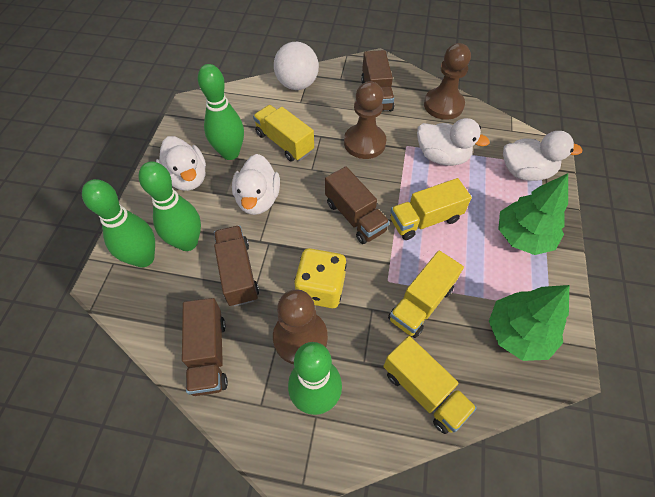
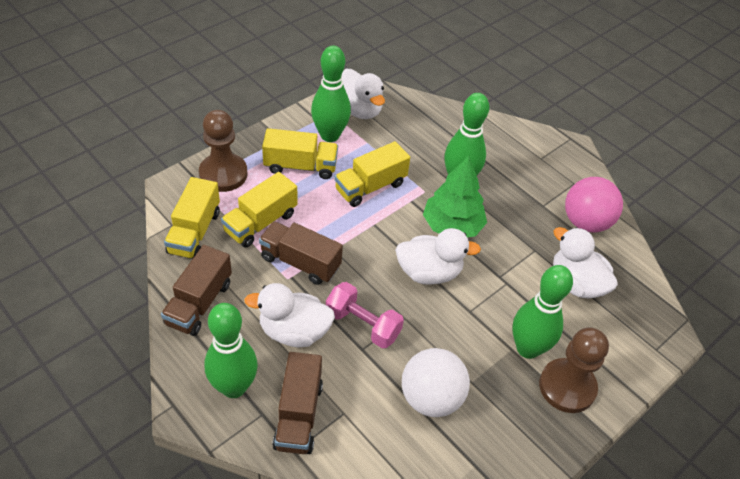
brown pawn: [273,289,328,364] [344,82,386,159] [424,43,471,120] = 3 -> [199,110,247,192] [539,327,609,413] = 2
brown truck: [182,298,228,396] [214,225,259,306] [325,166,390,244] [361,50,394,111] = 4 -> [161,245,232,336] [259,221,343,285] [272,352,323,454] = 3
green tree: [489,285,569,361] [498,173,568,255] = 2 -> [423,156,487,238] = 1
pink ball: none = 0 -> [565,177,623,232] = 1
pink dumbbell: none = 0 -> [326,282,404,349] = 1
yellow dice: [294,248,347,308] = 1 -> none = 0

